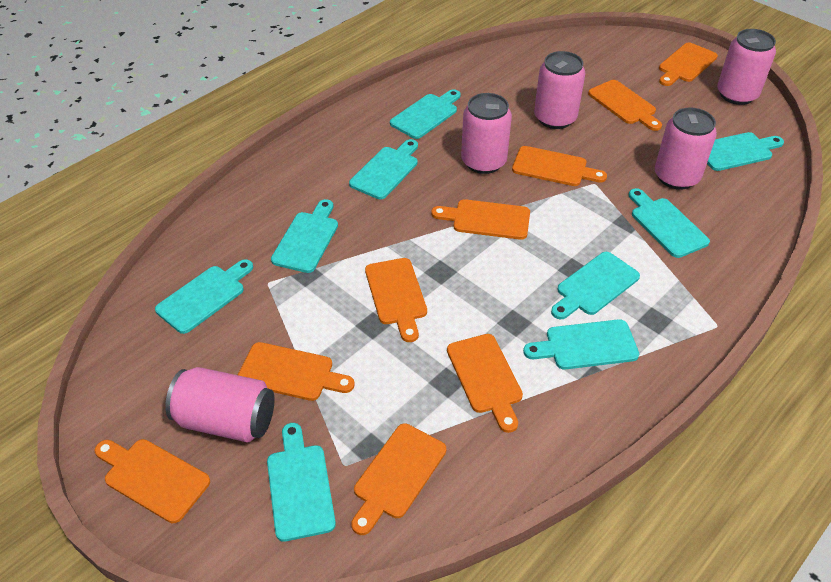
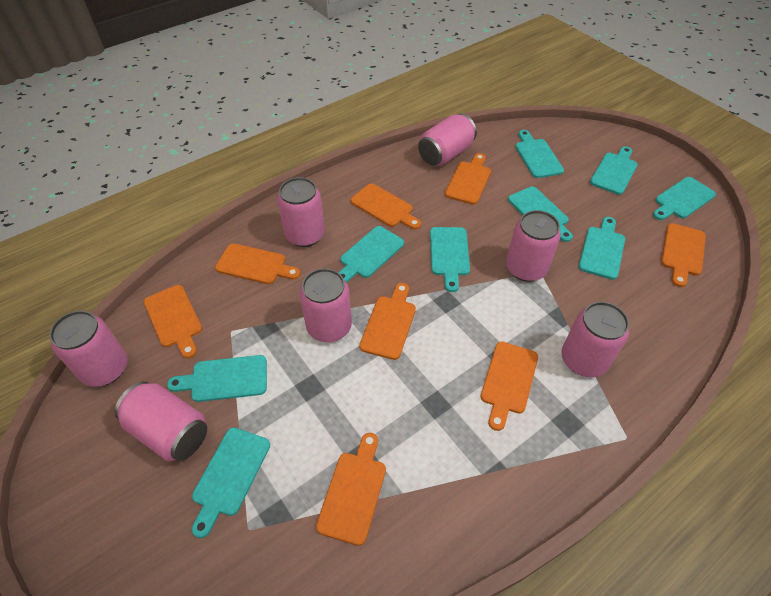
orange cutting board: [94,439,210,523] [238,342,355,401] [351,423,446,535] [365,258,427,342] [431,199,530,240] [447,334,523,433] [512,146,607,186] [588,80,662,131] [659,42,718,86] = 9 -> [144,285,202,358] [215,243,300,284] [316,433,386,546] [351,184,421,230] [359,283,416,360] [445,153,491,205] [481,341,538,431] [661,223,706,287] = 8
pink can: [165,367,275,443] [461,93,512,174] [534,51,586,129] [655,107,717,190] [717,29,776,105] = 5 -> [49,310,128,387] [115,381,207,461] [277,177,325,247] [299,268,352,342] [418,114,477,166] [506,210,561,282] [562,302,629,377] = 7

